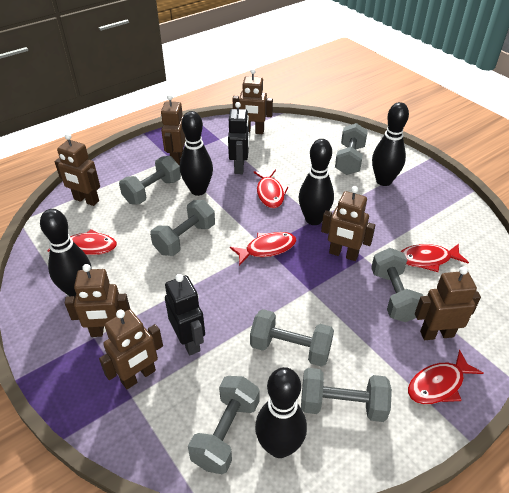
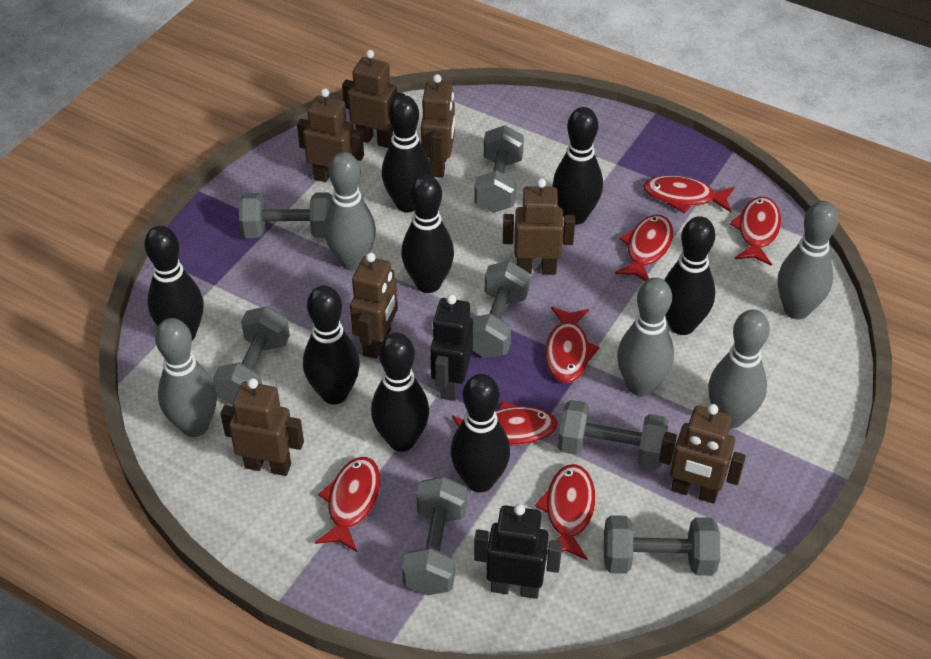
black bowling pin: [40,209,92,297] [180,111,213,196] [255,367,307,458] [299,139,334,225] [372,102,409,186] = 5 -> [144,226,203,341] [303,285,360,405] [371,333,429,452] [382,95,432,212] [401,175,454,293] [451,374,510,492] [553,107,603,225] [664,216,715,335] = 8
grey bowling pin: none = 0 -> [155,318,217,437] [324,152,376,270] [617,277,674,396] [708,309,770,428] [778,201,838,319] = 5
red fish: [47,229,117,255] [230,232,297,266] [254,169,288,208] [400,244,469,272] [408,350,483,404] = 5 -> [315,457,380,552] [452,401,558,445] [535,464,595,560] [545,306,600,383] [615,214,673,281] [643,175,734,213] [729,197,781,266] = 7

